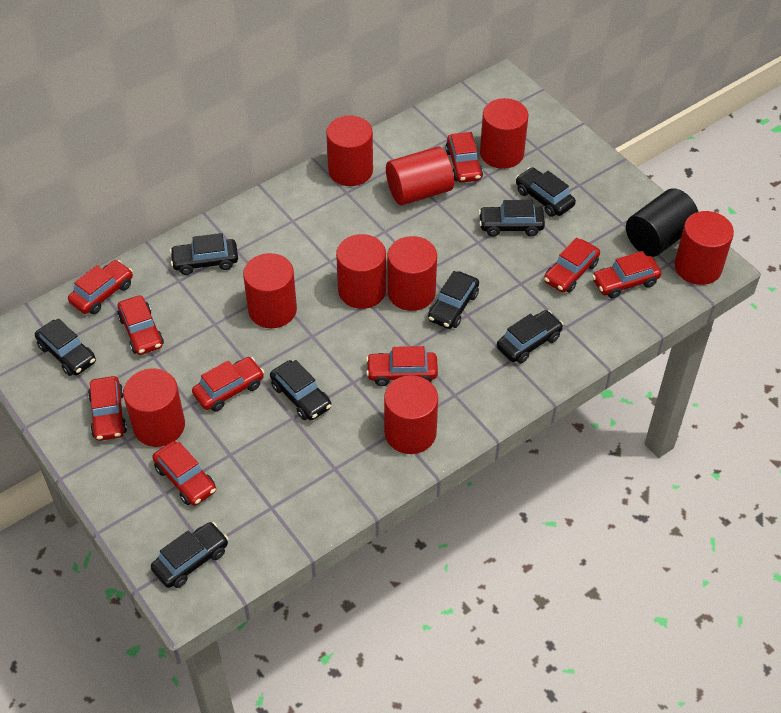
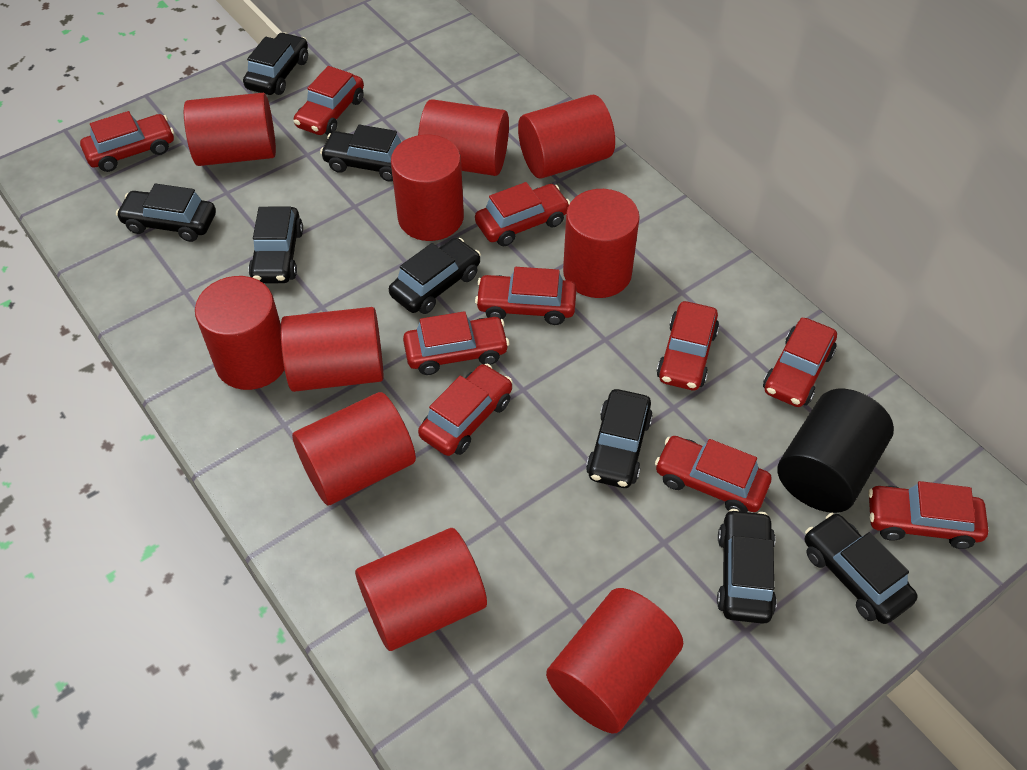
red car: [68,260,133,314] [88,376,127,441] [117,295,164,355] [152,441,216,506] [192,357,264,411] [366,346,438,386] [445,132,483,183] [544,238,600,293] [592,251,661,299] = 9 -> [80,111,174,172] [294,66,364,135] [403,311,509,375] [418,364,512,456] [475,182,570,246] [475,267,577,325] [655,436,771,512] [657,301,719,390] [763,318,837,407] [868,481,988,549] = 10
red cylinder: [123,368,185,447] [243,253,297,328] [326,115,373,186] [336,234,386,309] [384,375,438,454] [386,146,454,206] [387,236,437,311] [480,98,528,169] [675,211,734,285] = 9 -> [184,93,276,166] [195,276,285,390] [281,307,384,392] [292,392,416,505] [355,528,487,651] [391,135,464,241] [418,99,509,176] [518,95,615,179] [546,588,683,733] [563,189,640,298] = 10

